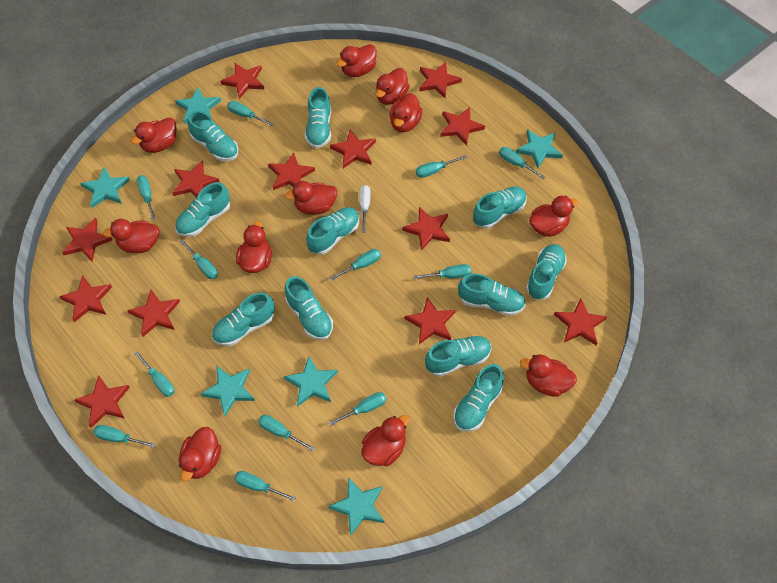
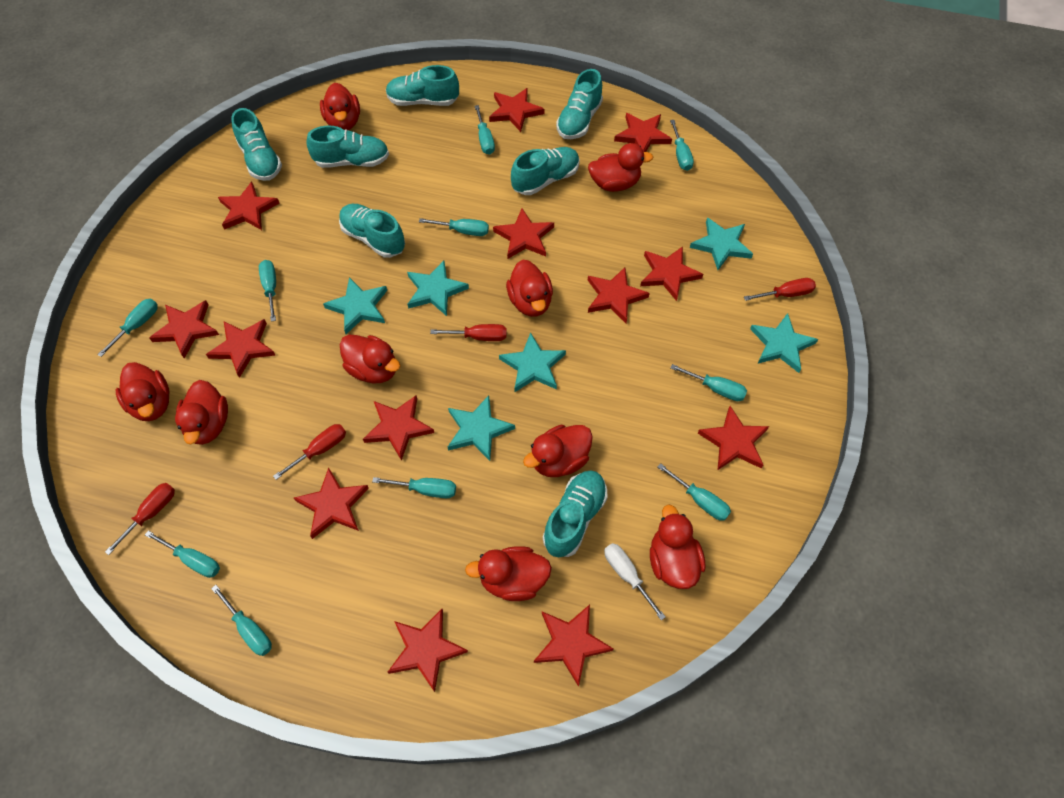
red duck: [103,219,159,253] [131,117,176,153] [179,427,221,481] [236,221,272,273] [285,181,337,215] [336,44,377,77] [361,415,410,466] [376,68,409,105] [390,93,423,132] [520,354,577,397] [529,196,579,237] = 11 -> [116,362,170,421] [175,380,228,445] [320,83,360,130] [340,335,400,383] [465,546,552,601] [506,260,553,317] [523,425,593,477] [588,143,654,192] [650,505,705,589] = 9
red screwdriver: none = 0 -> [105,483,175,555] [273,424,346,480] [430,324,507,341] [744,278,816,301] = 4
turquoise screwdriver: [93,425,155,448] [134,351,175,397] [137,175,155,220] [179,239,218,279] [227,101,273,126] [234,471,296,501] [258,415,314,451] [329,392,386,426] [330,249,381,281] [414,264,472,279] [416,155,467,178] [499,147,545,179] = 12 -> [97,299,158,357] [145,531,220,578] [211,585,272,656] [259,260,276,322] [372,477,456,498] [419,218,489,236] [475,105,495,155] [658,463,731,521] [670,120,694,171] [670,364,747,401] = 10
turquoise shoe: [175,182,230,237] [187,111,238,161] [212,293,275,346] [285,276,333,340] [305,87,331,148] [306,207,359,255] [425,335,491,377] [453,364,504,432] [458,274,525,316] [473,187,527,228] [526,244,567,300] = 11 -> [231,108,282,181] [306,126,389,168] [339,204,405,258] [386,65,459,106] [511,147,580,195] [543,470,608,557] [556,69,603,139] = 7

